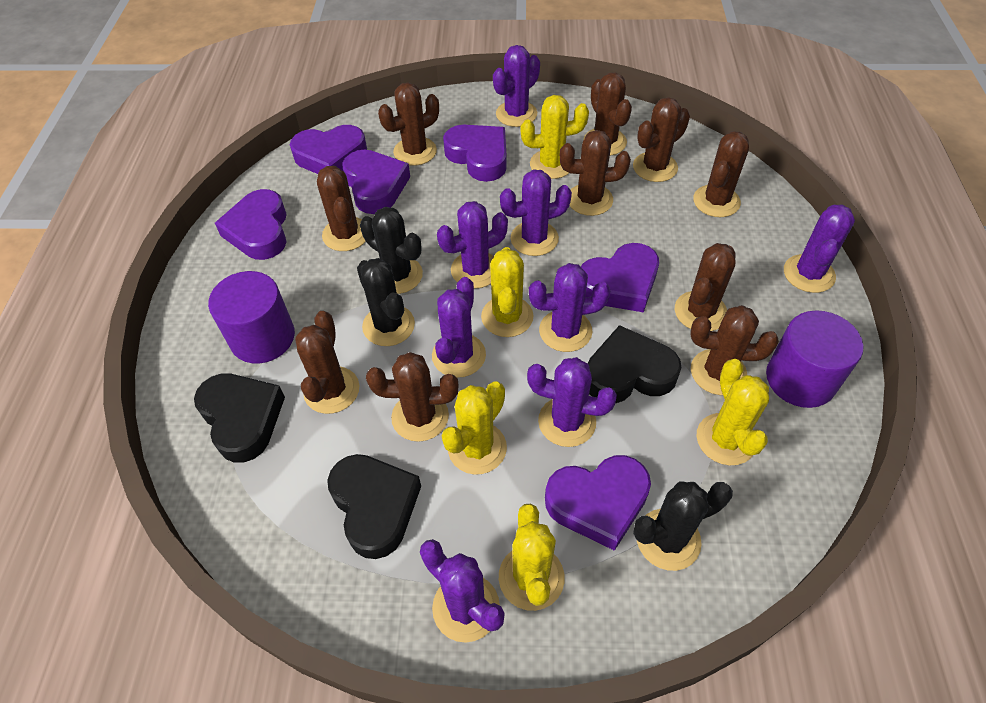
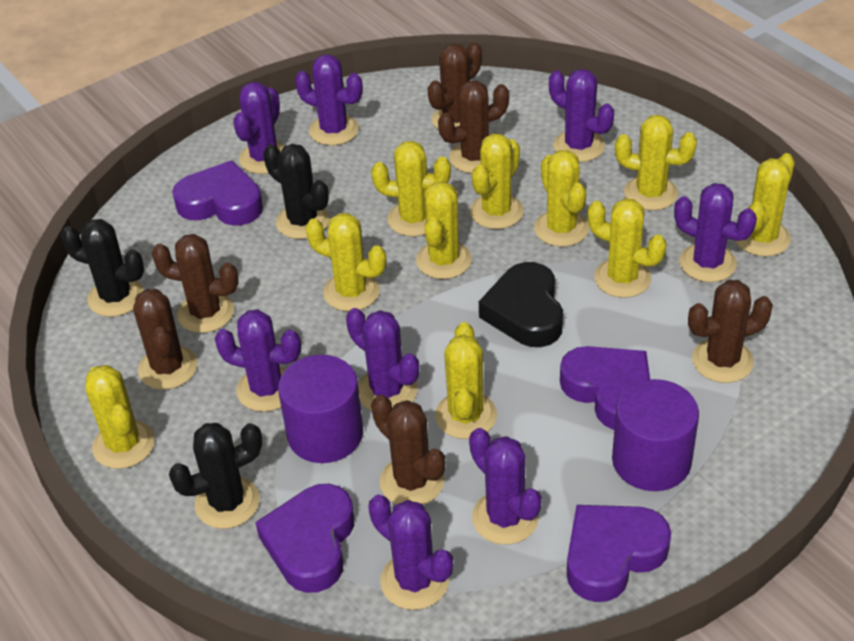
black heart: [194,373,285,463] [327,454,421,559] [588,325,682,403] = 3 -> [479,262,563,347] = 1
brown cactus: [295,311,359,414] [317,166,366,251] [366,352,458,442] [378,82,439,166] [560,130,631,216] [583,73,632,156] [633,97,690,182] [675,243,736,331] [691,305,779,395] [693,131,749,217] = 10 -> [133,289,198,389] [152,234,239,333] [371,395,445,505] [428,42,482,130] [438,81,509,173] [688,280,773,383] = 6
purple heart: [215,189,287,260] [290,125,367,174] [342,150,410,214] [443,125,507,182] [545,455,651,551] [581,243,659,313] = 6 -> [172,160,263,226] [255,484,354,593] [560,346,650,430] [567,505,671,602] = 4
yellow cactus: [442,381,507,475] [481,247,534,337] [499,504,565,611] [521,95,589,179] [696,359,769,465] = 5 -> [86,365,155,469] [306,213,386,311] [371,141,451,236] [416,181,472,279] [435,322,497,439] [470,134,524,229] [534,150,589,247] [587,198,667,298] [615,115,697,210] [736,153,795,257] = 10

